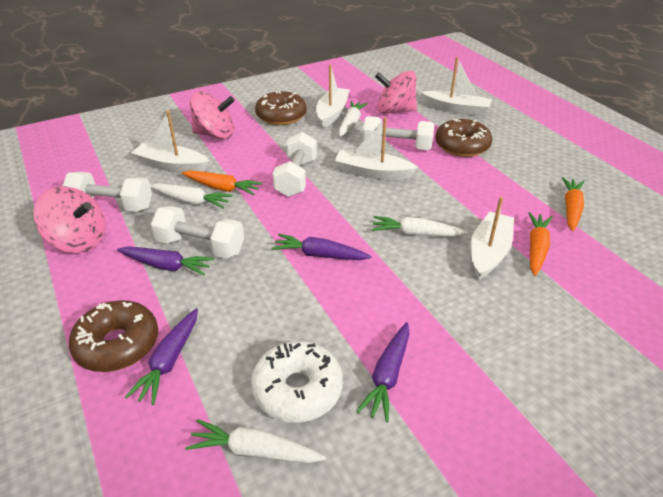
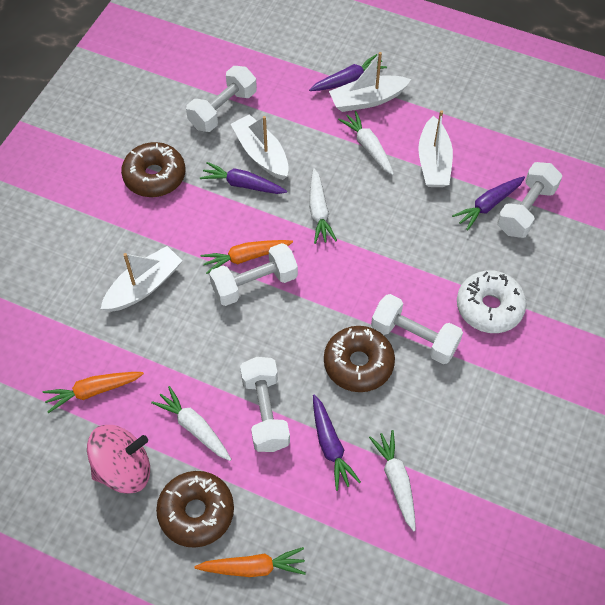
pink spinning top: [34,186,106,253] [190,91,235,139] [375,71,417,114] = 3 -> [87,425,150,494] = 1
white boat: [132,111,209,173] [316,64,350,128] [335,117,418,180] [421,57,492,116] [470,197,514,280] = 5 -> [101,246,182,312] [231,114,289,180] [329,52,411,112] [418,111,453,187] = 4
white dumbbell: [63,172,152,212] [150,206,244,259] [273,132,317,197] [362,116,435,150] = 4 -> [186,66,257,132] [209,243,298,306] [240,357,290,452] [371,294,463,364] [497,162,562,238] = 5

